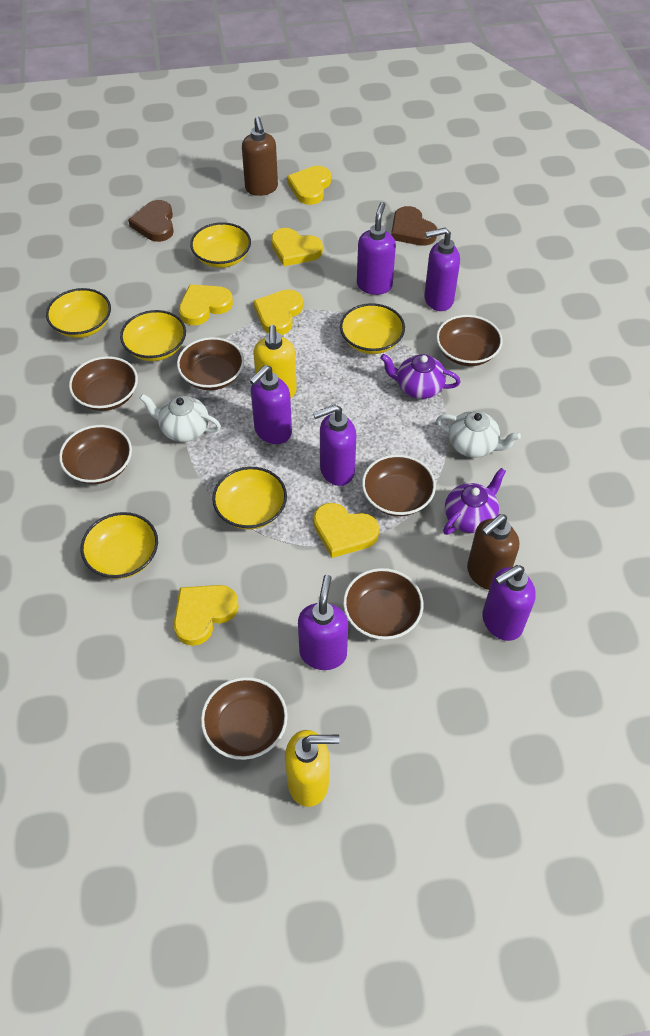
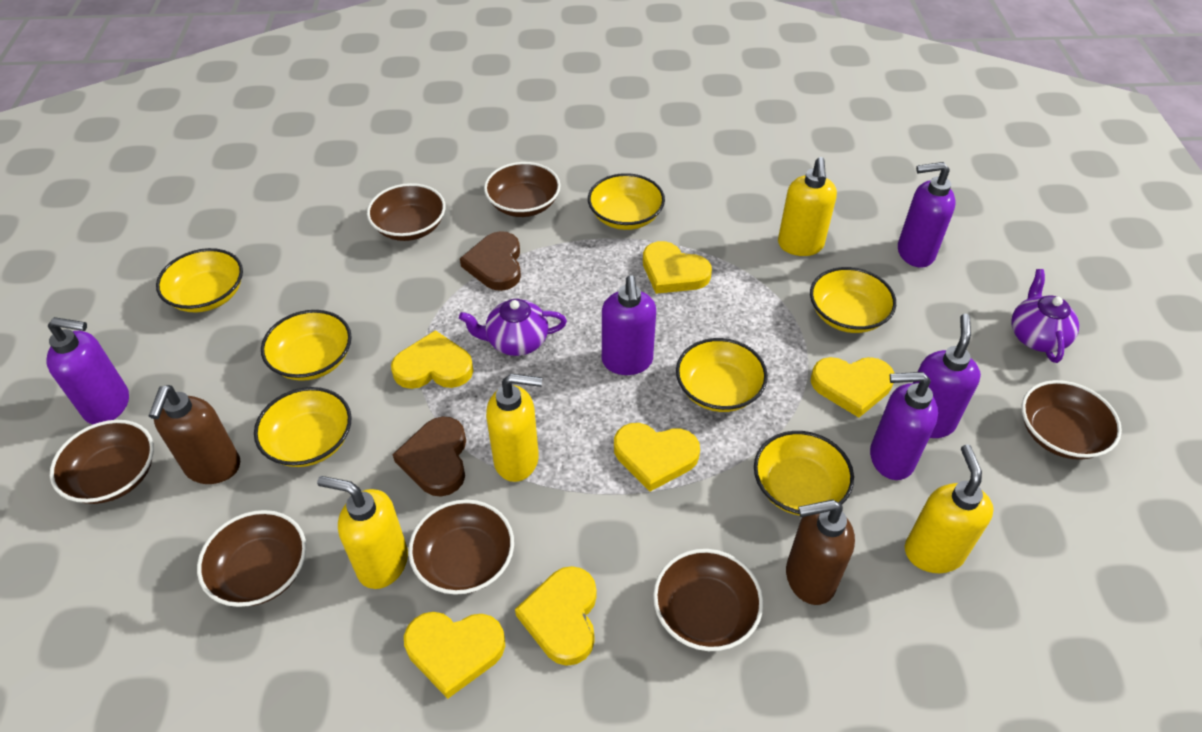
purple soap dispenser: [250,365,292,444] [298,575,348,670] [313,404,356,486] [357,202,396,295] [424,228,460,311] [482,565,536,641] = 6 -> [46,317,129,424] [602,275,656,375] [870,372,938,480] [898,162,956,268] [913,314,981,438] = 5
white teapot: [139,394,221,442] [436,411,521,458] = 2 -> none = 0
yellow bowl: [46,288,111,338] [81,512,158,579] [120,310,186,361] [190,222,251,268] [212,467,287,529] [340,303,405,354] = 6 -> [156,248,243,313] [254,387,352,467] [261,310,352,381] [588,173,665,230] [676,338,768,412] [754,431,854,516] [810,267,896,333] = 7
yellow soap dispenser: [253,325,297,399] [285,730,340,807] = 2 -> [317,476,408,589] [486,374,542,482] [778,157,837,256] [905,444,994,573] = 4

